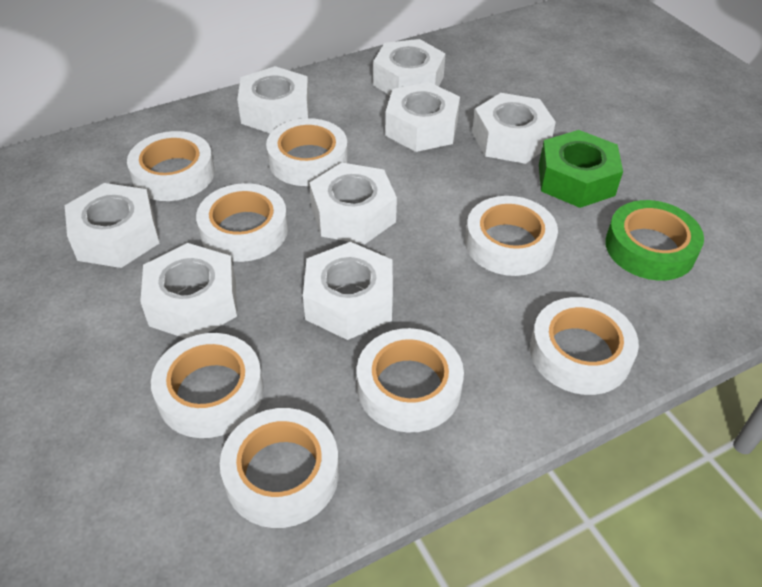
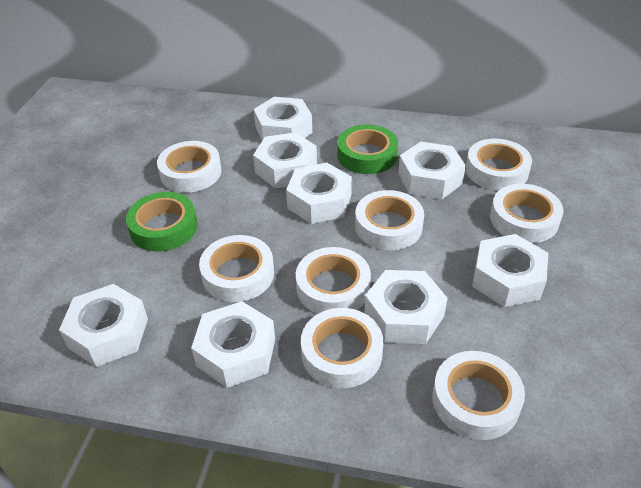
green nut: [539,130,623,208] = 1 -> none = 0
green tape: [605,200,704,281] = 1 -> [126,192,198,252] [337,124,398,174] = 2

